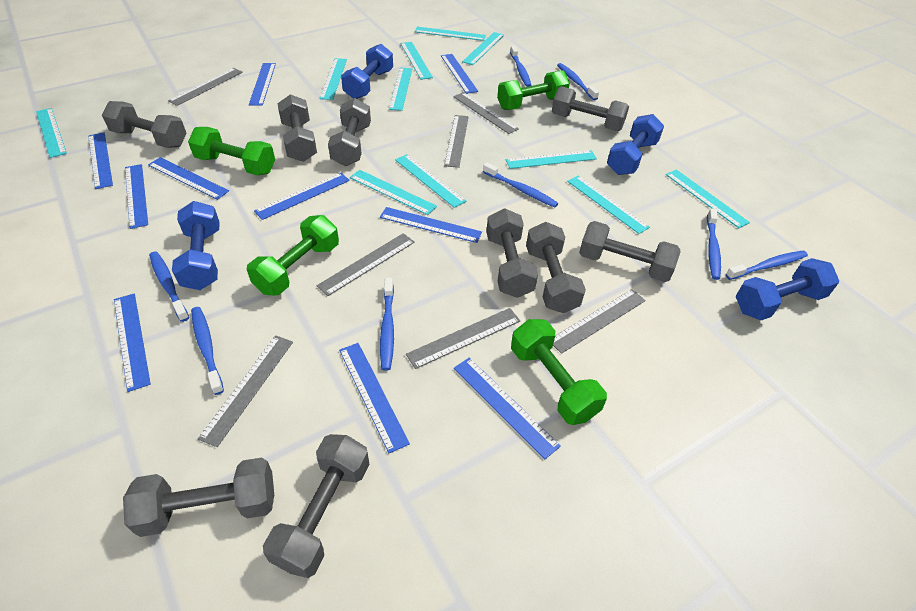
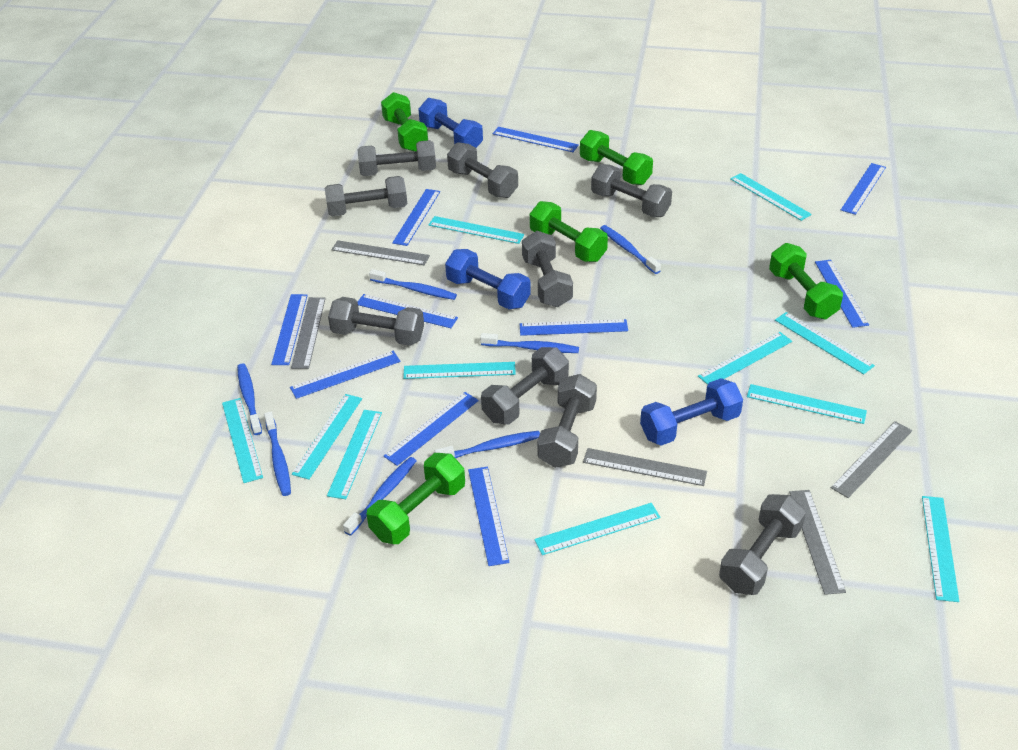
blue dumbbell: [172,201,220,290] [341,44,393,99] [607,114,664,175] [736,258,839,320] = 4 -> [418,98,483,148] [445,249,531,309] [640,378,743,446] = 3
blue toothbrush: [149,251,189,322] [191,307,224,395] [380,278,394,371] [483,162,558,208] [510,46,532,87] [557,63,599,100] [707,208,721,280] [726,250,808,280] = 8 -> [237,363,262,435] [264,412,291,496] [343,457,417,536] [369,269,457,300] [435,431,540,458] [480,333,579,353] [600,225,661,274] = 7
green dumbbell: [188,127,275,175] [247,215,339,295] [497,70,570,110] [511,319,607,425] = 4 -> [366,453,465,544] [381,92,428,152] [530,201,608,262] [580,130,653,185] [769,243,843,319] = 5
grey ruler: [168,68,243,106] [198,335,293,447] [317,233,415,296] [406,308,520,369] [444,115,469,168] [453,92,519,134] [553,289,646,354] = 7 -> [291,297,326,369] [331,240,430,265] [583,448,707,486] [789,490,846,595] [831,421,912,498] = 5

